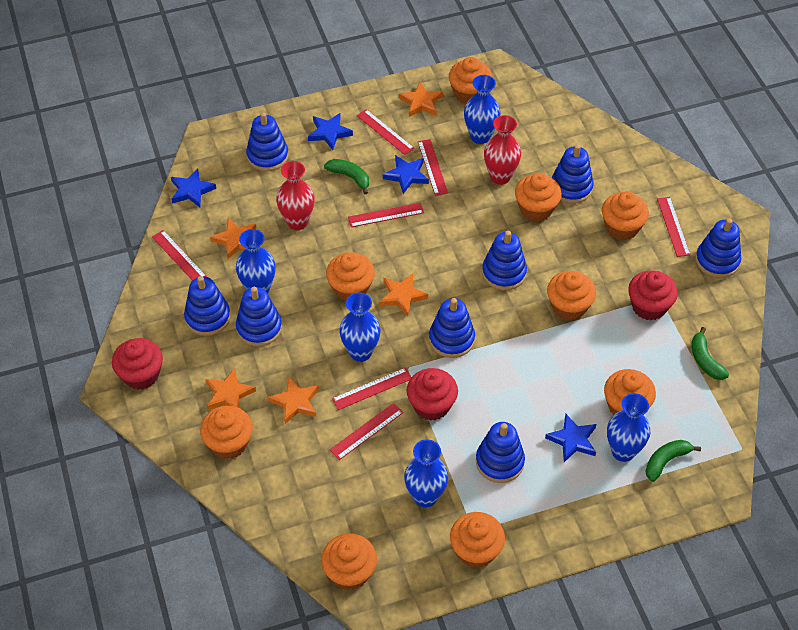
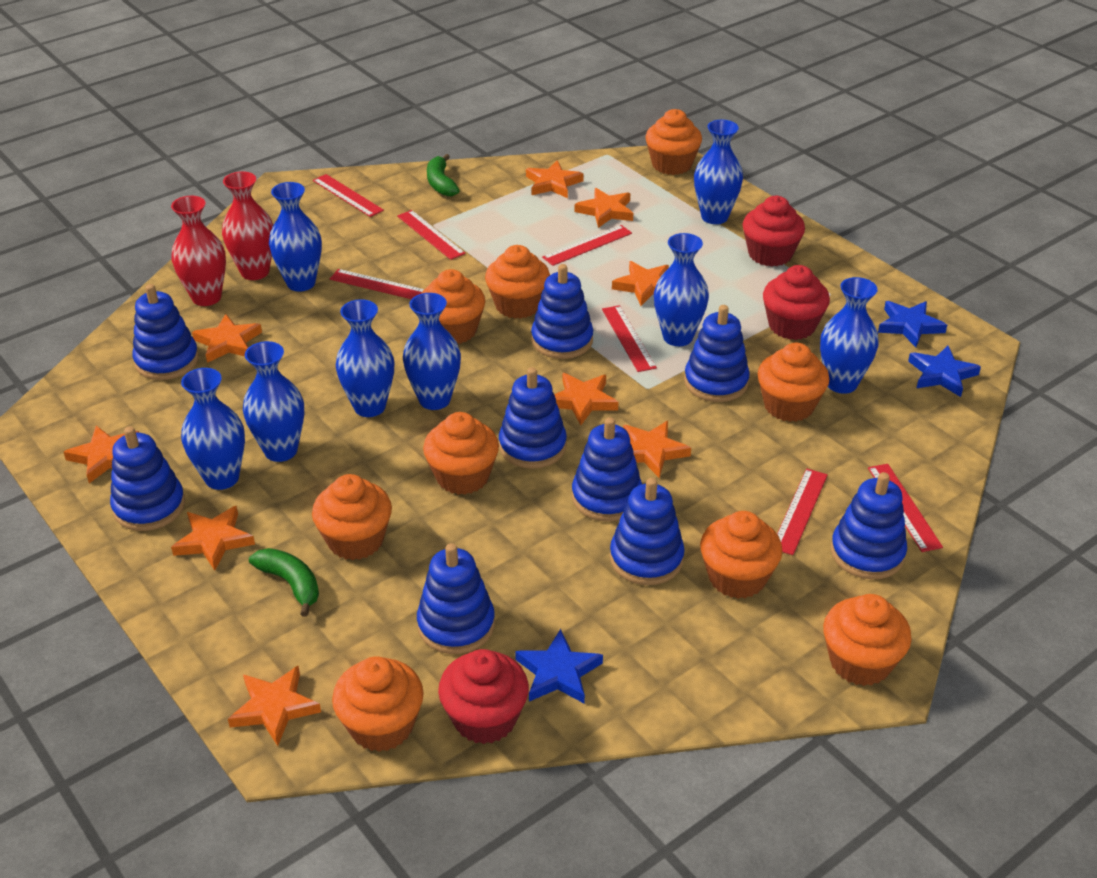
blue stacking toy: [184,276,231,336] [236,287,282,347] [246,112,289,171] [429,298,475,358] [476,422,525,483] [482,231,527,290] [552,144,594,204] [695,218,741,278] = 8 -> [110,426,185,531] [132,284,199,380] [417,543,495,654] [499,367,567,469] [531,264,593,359] [572,417,642,522] [610,478,685,585] [684,305,750,402] [831,472,907,579] = 9
blue star: [171,168,216,207] [308,113,353,150] [383,155,429,194] [545,414,596,462] = 4 -> [515,629,603,703] [878,301,947,347] [908,346,981,397] = 3
blue vase: [236,229,276,294] [339,293,380,362] [404,439,448,508] [464,75,500,144] [607,393,650,462] = 5 -> [181,368,245,490] [243,341,304,462] [269,182,322,292] [336,299,394,417] [403,293,461,410] [654,233,709,346] [694,120,743,224] [820,277,879,394] = 8
green banana: [324,159,369,194] [645,440,701,482] [691,327,729,380] = 3 -> [249,548,319,617] [427,154,460,196] = 2
orange star: [205,368,256,410] [210,218,256,259] [268,376,319,424] [380,273,428,317] [399,82,443,117] = 5 -> [64,426,139,483] [171,506,255,571] [192,314,262,363] [228,666,321,746] [526,160,584,198] [554,373,618,425] [575,188,633,228] [612,261,669,306] [623,421,691,478] = 9

